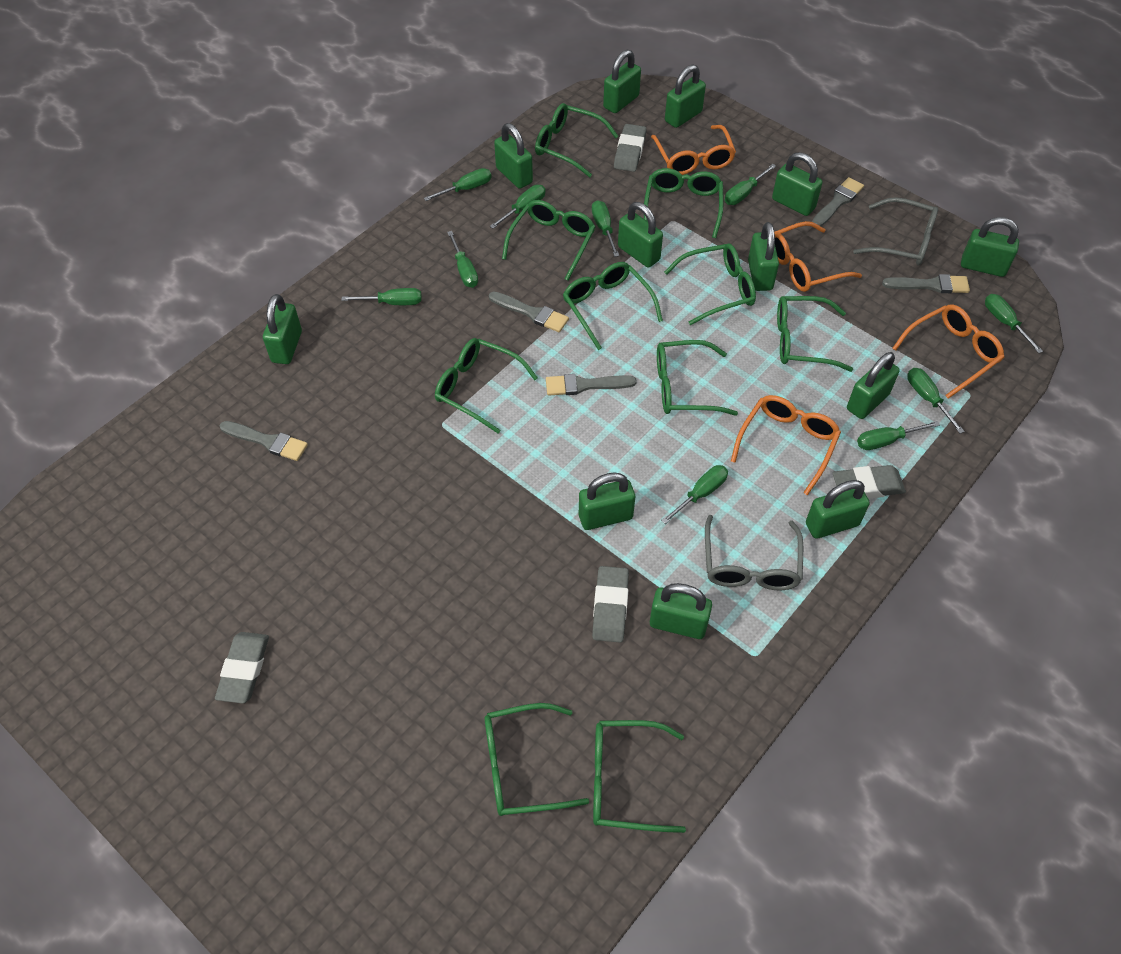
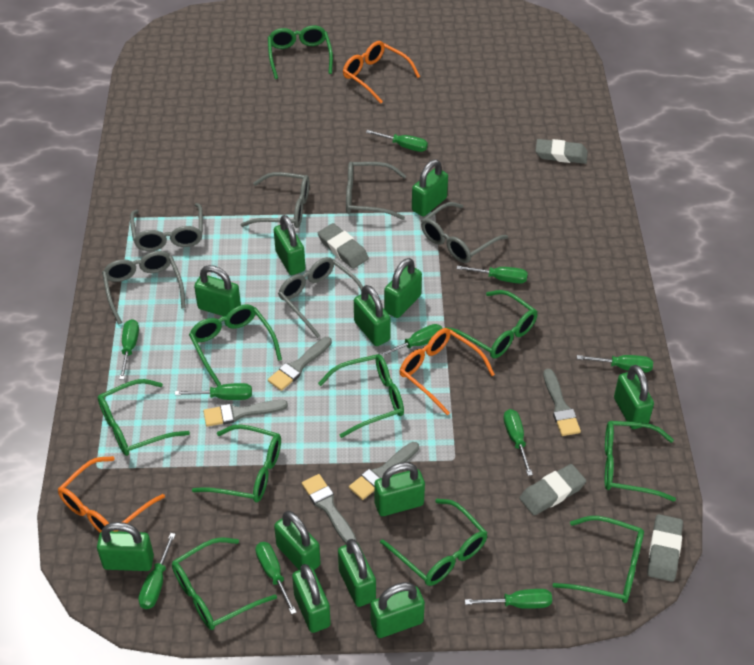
grey glasses: [705,515,803,590] [853,197,938,265] = 2 -> [102,251,186,325] [130,203,203,251] [240,172,309,228] [278,257,363,338] [346,162,406,220] [421,202,508,263] = 6
orange glasses: [651,125,736,175] [731,395,841,495] [774,221,862,292] [892,305,1004,399] = 4 -> [58,456,165,533] [343,41,420,104] [400,328,495,415] = 3

